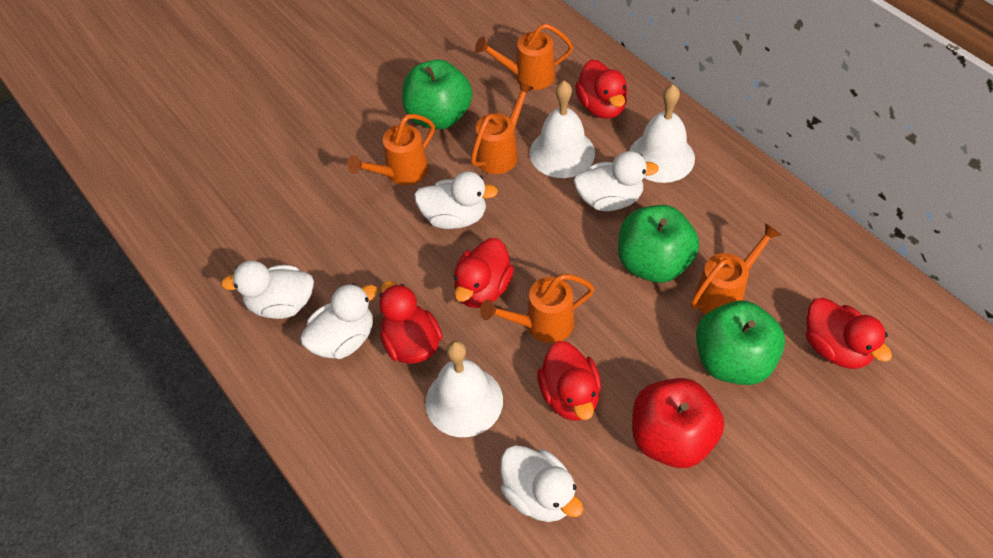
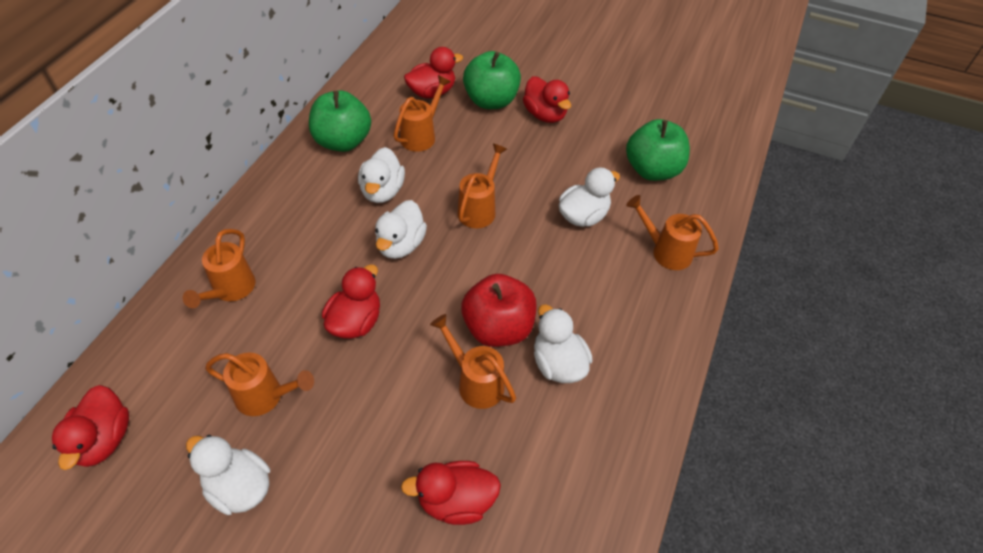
orange watering can: [347,114,435,185] [471,81,534,174] [475,23,573,90] [480,274,595,343] [691,223,781,314] = 5 -> [183,229,255,308] [205,353,314,416] [393,75,451,152] [430,314,516,409] [458,143,507,229] [626,195,719,270] = 6
white bell: [425,340,503,437] [530,81,595,178] [629,85,695,183] = 3 -> none = 0

